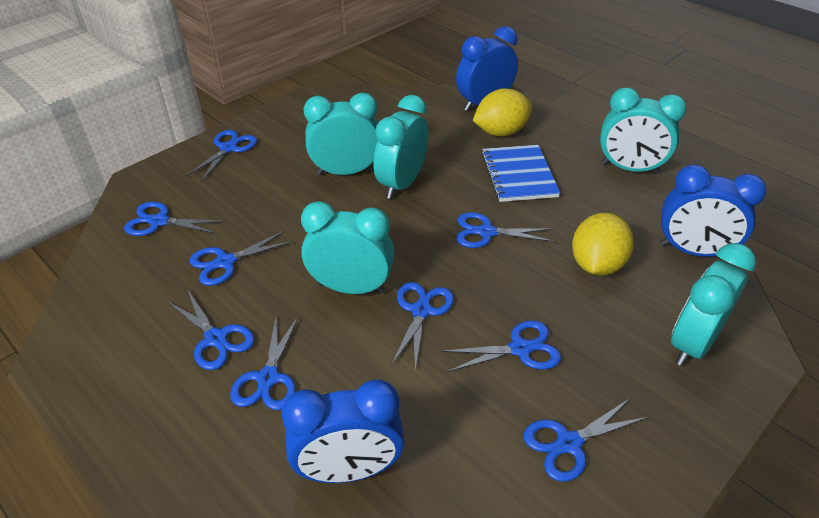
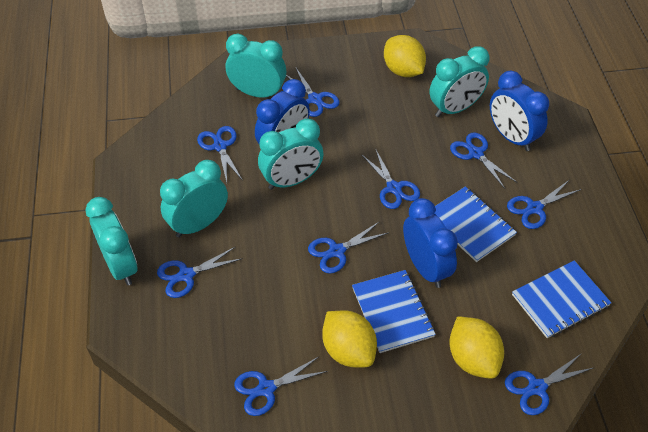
blue notebook: [481,145,560,202] = 1 -> [352,270,436,353] [435,186,517,262] [512,260,611,338] = 3
yellow lemon: [473,89,532,136] [572,213,634,276] = 2 -> [322,310,377,368] [384,35,426,77] [449,316,504,379] = 3

